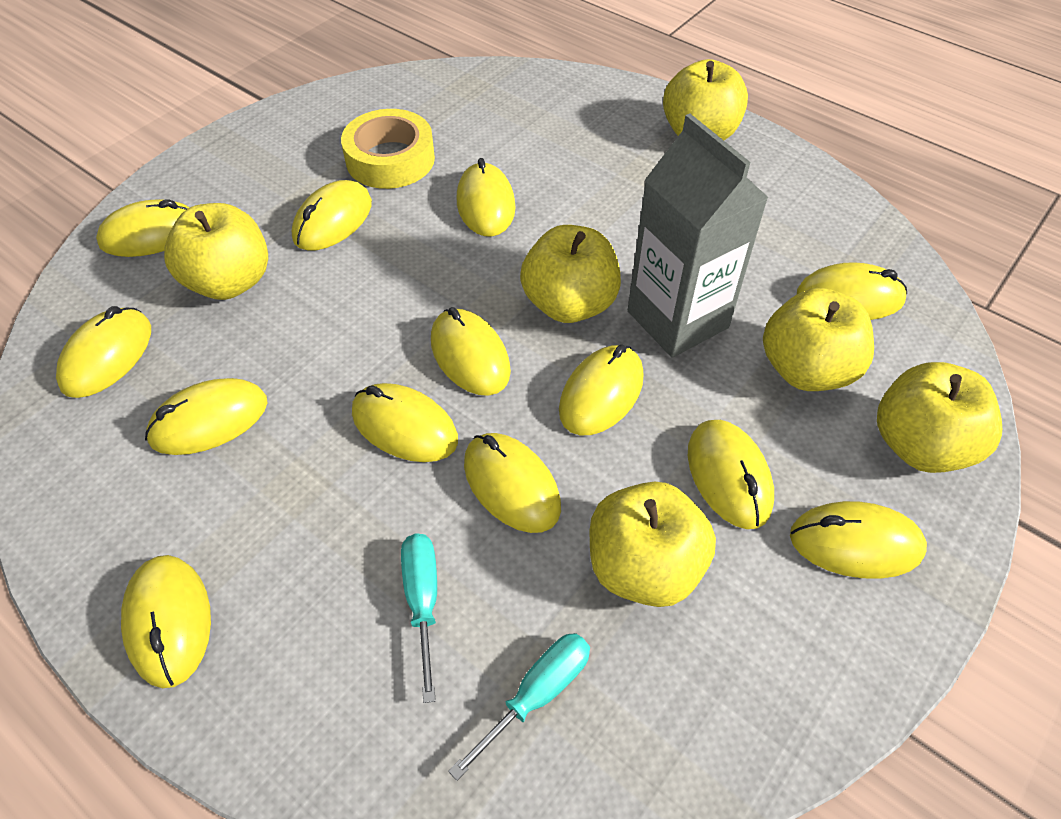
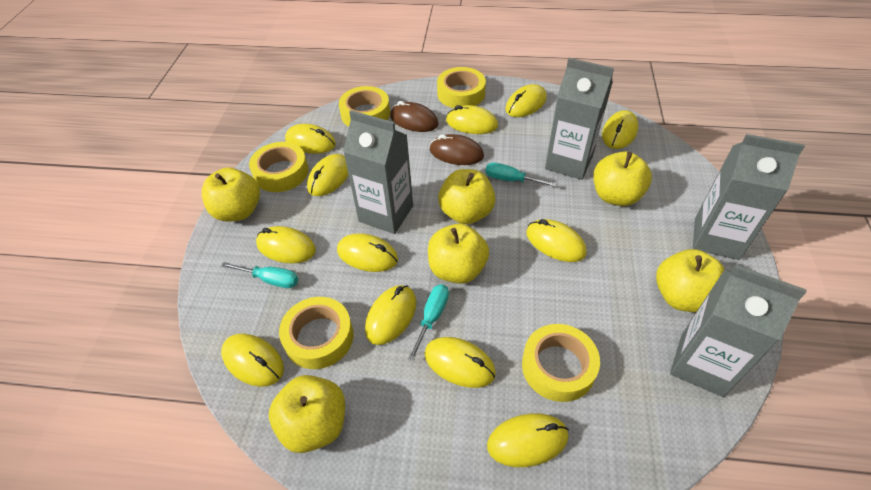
brown mouse: none = 0 -> [390,101,439,132] [430,134,484,165] = 2
grey carton: [628,114,769,358] = 1 -> [343,110,413,234] [545,58,614,180] [670,265,807,397] [693,134,805,260] = 4
turquoise screwdriver: [401,533,437,703] [448,633,590,781] = 2 -> [221,262,298,288] [408,284,449,361] [485,162,557,187] = 3
yellow mouse: [56,306,151,398] [96,199,190,257] [121,555,211,688] [145,378,267,455] [292,180,372,251] [352,383,458,462] [431,307,511,396] [457,158,516,237] [464,433,561,533] [559,345,644,435] [688,420,774,529] [790,501,927,579] [797,262,907,320] = 13 -> [221,333,284,387] [256,226,316,263] [285,124,336,154] [307,154,348,196] [337,233,398,272] [365,285,417,345] [425,337,496,388] [446,105,498,134] [487,413,569,467] [505,84,547,117] [526,219,587,262] [602,110,638,149] = 12
yellow tape: [341,109,435,189] = 1 -> [249,142,309,192] [279,297,354,369] [339,86,390,127] [437,67,486,108] [522,324,600,402] = 5

